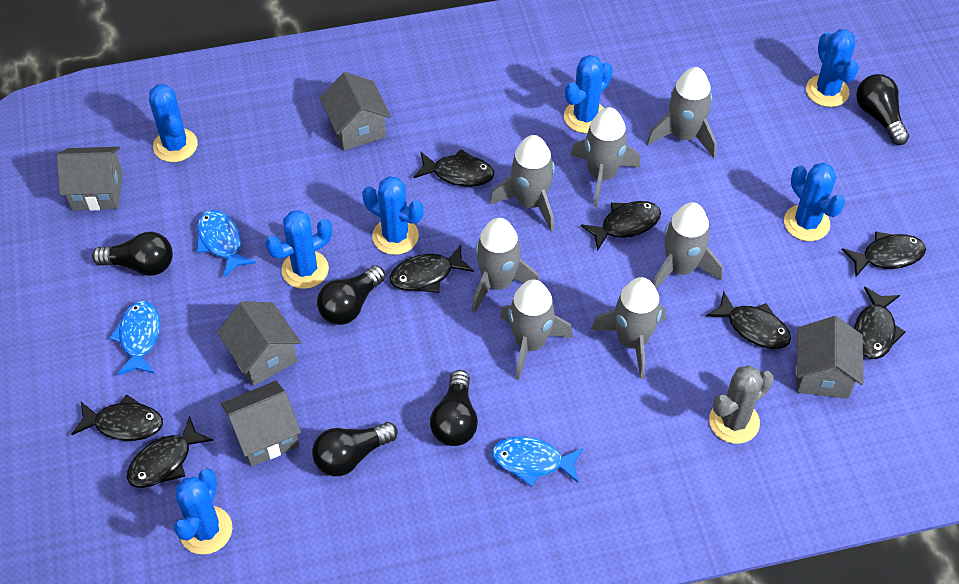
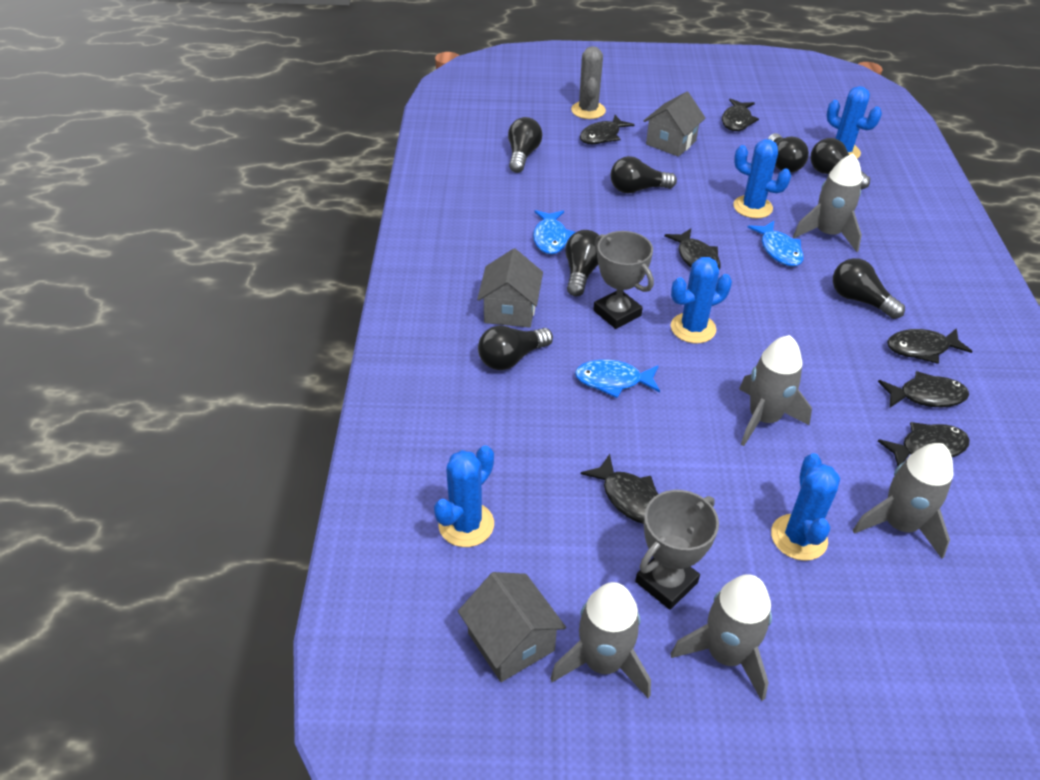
black fish: [71,395,163,441] [127,416,214,488] [390,245,474,293] [414,149,494,187] [581,201,661,251] [706,291,791,349] [842,231,926,277] [854,286,905,359] = 8 -> [580,115,635,144] [581,454,658,524] [664,228,721,269] [722,98,759,131] [878,371,969,407] [878,422,970,466] [887,328,973,364] = 7
black light bulb: [92,232,173,276] [312,422,398,476] [317,265,386,325] [430,370,478,446] [856,74,909,145] = 5 -> [478,326,553,370] [508,117,542,173] [565,230,599,296] [611,156,677,193] [768,133,809,173] [810,138,870,190] [833,258,905,319] = 7
blue cactus: [149,84,198,162] [174,468,232,554] [265,210,332,289] [362,176,424,255] [564,55,613,133] [784,163,845,241] [806,29,859,107] = 7 -> [434,445,494,547] [671,257,732,343] [733,139,791,218] [771,453,840,561] [827,86,882,159] = 5
grey house: [57,147,123,211] [217,301,301,386] [221,381,301,467] [320,72,391,151] [796,316,863,399] = 5 -> [458,572,566,682] [477,249,543,328] [644,92,705,157] = 3
grey rocket: [472,218,539,313] [490,135,555,231] [500,280,573,380] [571,107,640,207] [591,277,666,379] [646,67,717,158] [653,202,722,289] = 7 -> [550,582,651,698] [670,574,772,701] [739,335,812,446] [793,154,862,252] [852,443,953,559] = 5
grey trophy: none = 0 -> [593,231,654,329] [635,490,719,610] = 2

